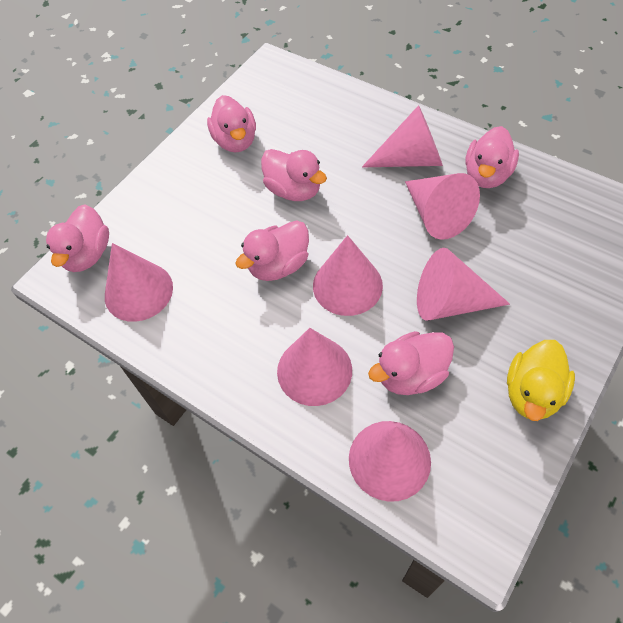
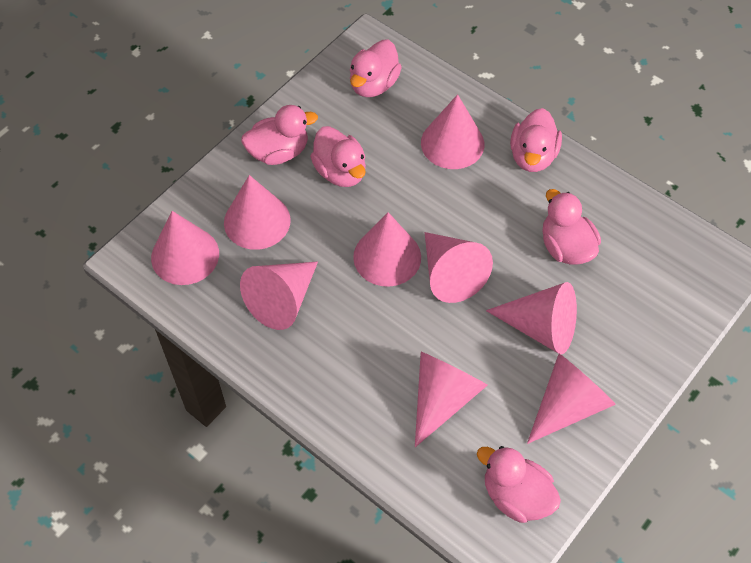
pink cone: [105,243,173,322] [277,328,352,406] [313,235,383,316] [349,421,431,502] [362,105,443,168] [405,173,480,240] [417,248,510,321] = 7 -> [151,211,219,285] [224,175,291,250] [240,262,318,330] [353,212,421,287] [415,352,488,447] [421,94,484,169] [425,232,493,303] [486,282,577,354] [527,354,616,444] = 9
yellow duck: [507,340,575,421] = 1 -> none = 0

